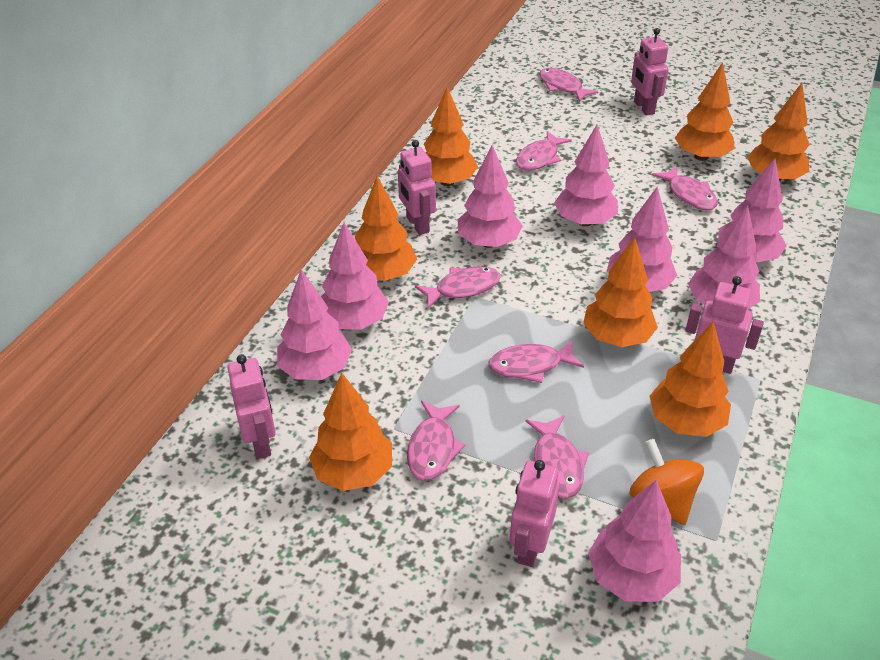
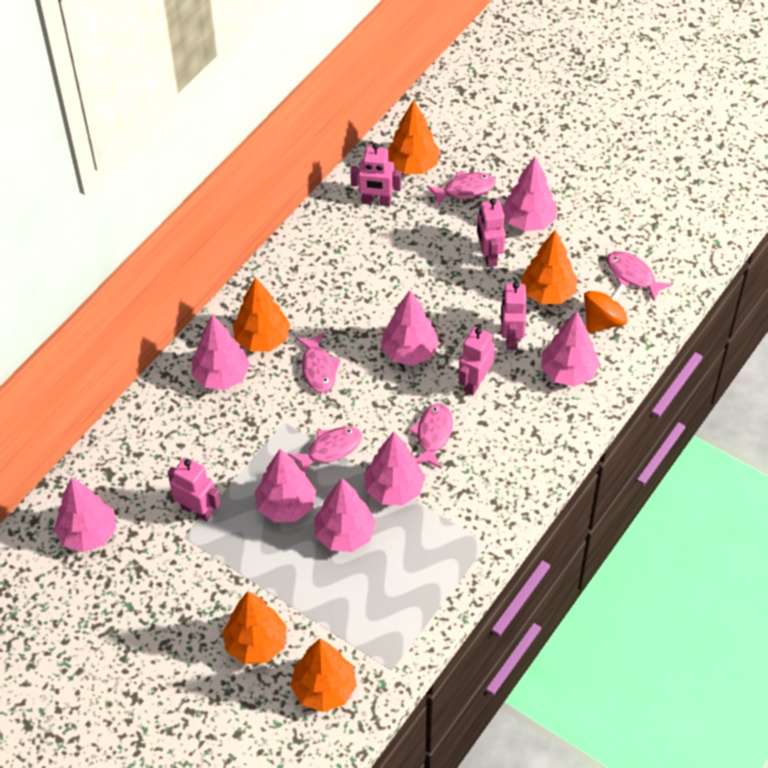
orange tree: [309,373,392,491] [355,176,417,281] [424,87,478,186] [583,237,658,347] [650,321,731,437] [675,62,735,161] [747,83,810,182] = 7 -> [222,591,287,664] [233,277,290,351] [290,638,357,712] [388,100,440,174] [521,230,577,304] = 5
pink fish: [407,401,465,481] [415,266,501,309] [488,340,584,383] [516,131,572,171] [525,415,589,498] [539,68,598,102] [652,165,718,210] = 7 -> [288,427,362,473] [296,332,341,393] [410,403,453,469] [427,172,496,207] [607,251,672,301] = 5

